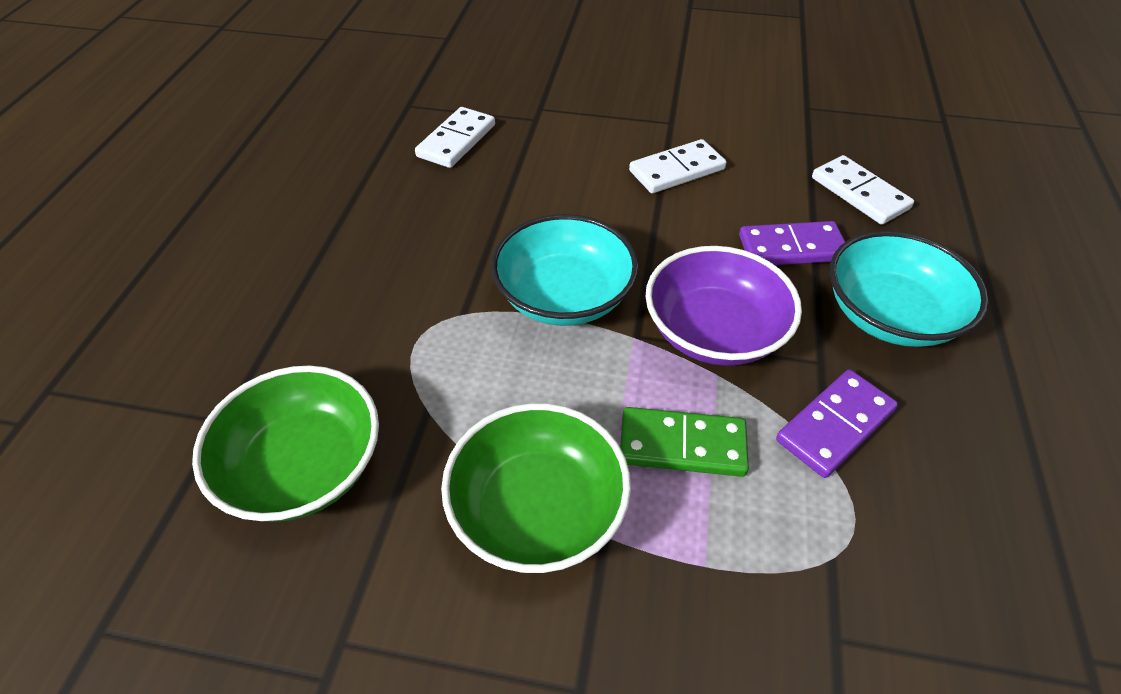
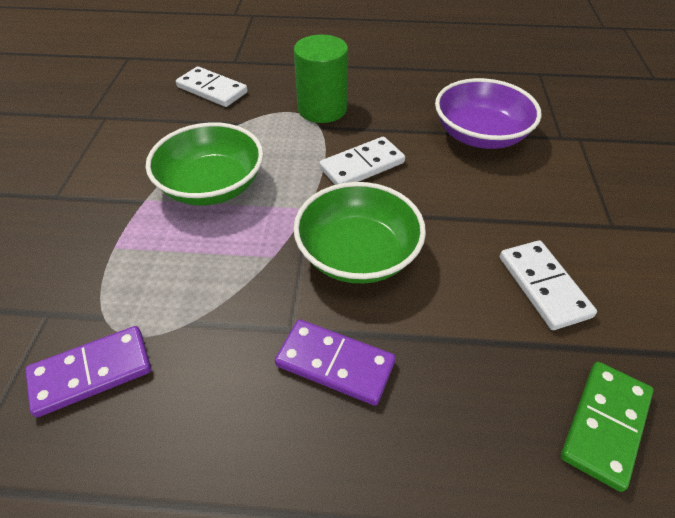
green cylinder: none = 0 -> [294,35,348,123] = 1
turquoise bowl: [491,214,639,326] [830,231,989,347] = 2 -> none = 0

